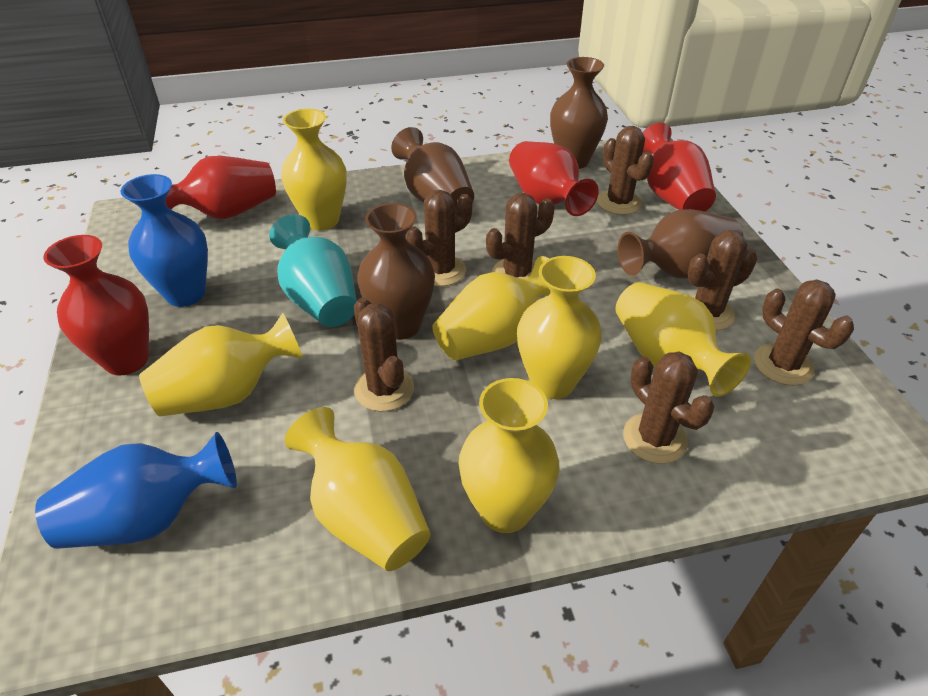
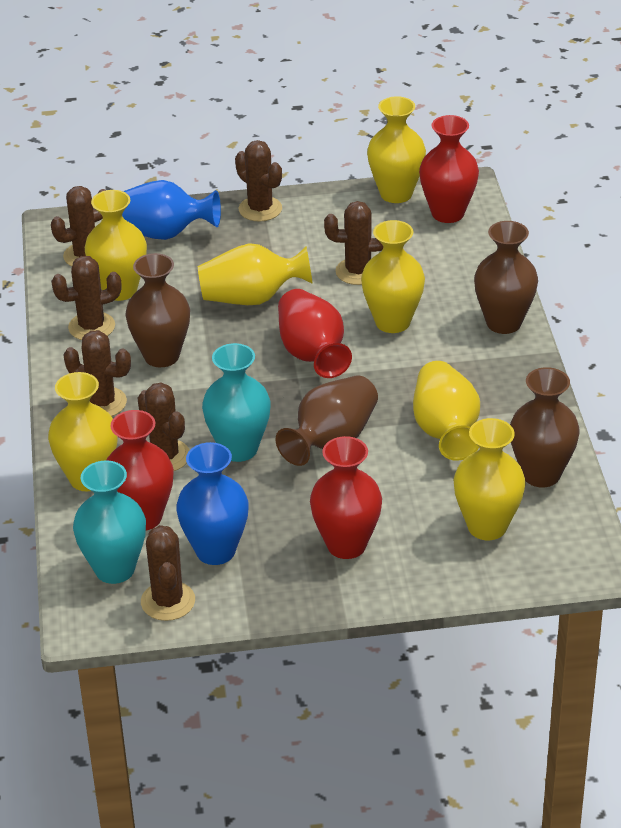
turquoise vase: [269,214,357,327] = 1 -> [73,461,146,584] [202,343,271,462] = 2

